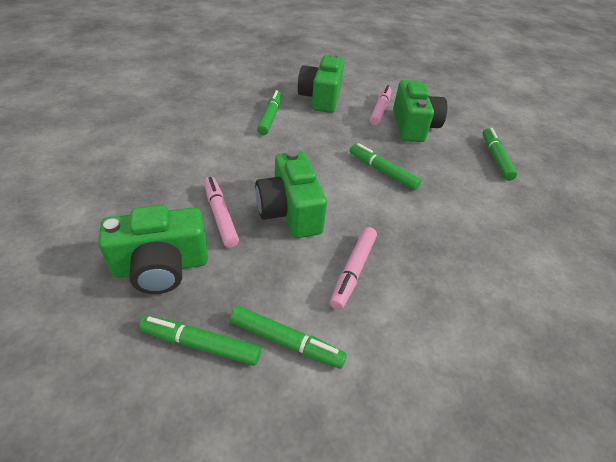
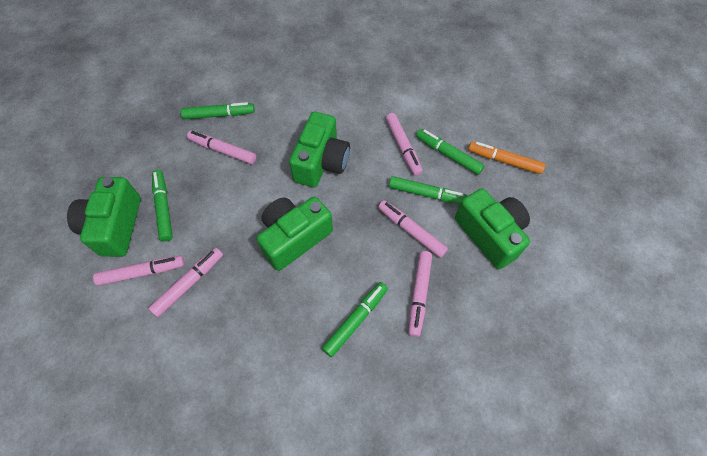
orange marker: none = 0 -> [468,141,546,174] = 1
pink marker: [204,177,239,248] [330,227,377,310] [370,85,391,126] = 3 -> [93,256,185,286] [148,248,223,317] [187,131,256,164] [378,200,448,258] [386,113,423,176] [408,251,432,337] = 6

